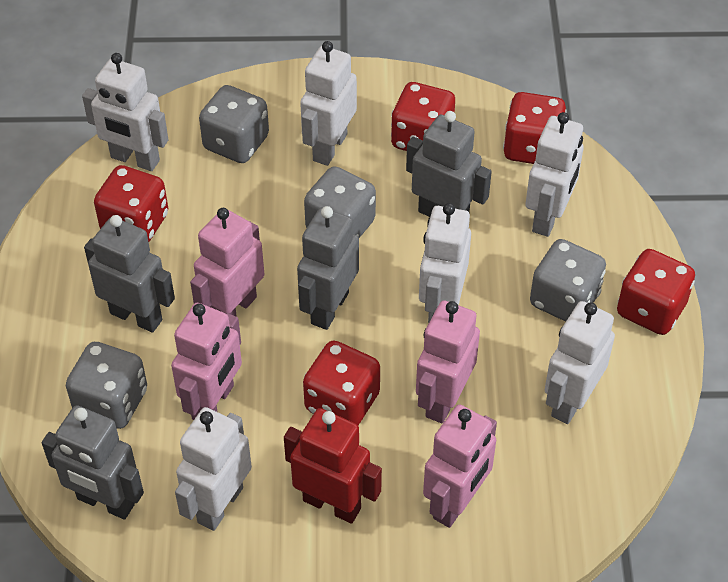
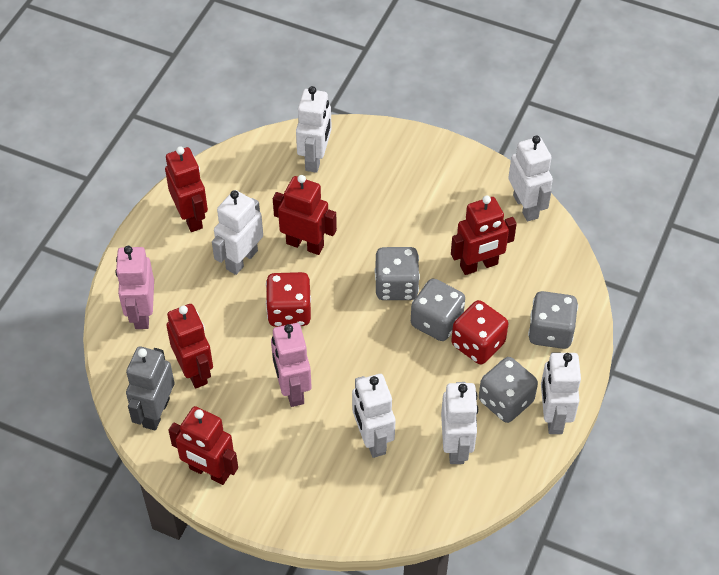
grey robot: [42,405,144,520] [84,215,175,333] [297,206,359,330] [406,111,492,217] = 4 -> [126,346,175,431] = 1
pink robot: [171,303,242,420] [190,208,264,317] [416,300,480,423] [423,404,497,528] = 4 -> [115,246,154,329] [271,323,312,407] = 2
red dice: [94,165,168,242] [303,341,380,425] [391,82,455,151] [503,92,567,164] [617,249,695,335] = 5 -> [266,272,311,327] [451,300,508,364] = 2
red robot: [284,408,382,524] = 1 -> [165,146,208,232] [166,304,213,389] [168,406,238,485] [273,175,337,255] [451,195,517,275] = 5

